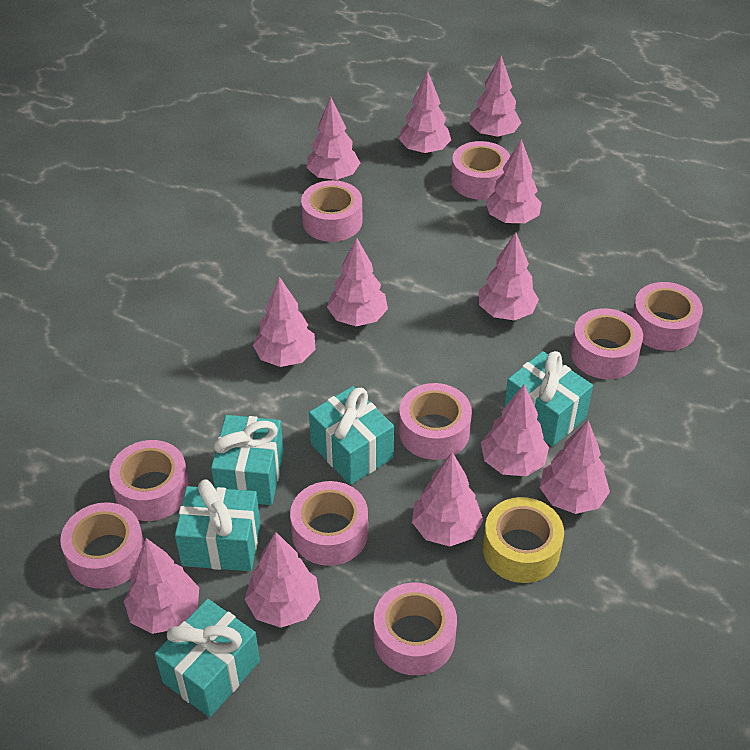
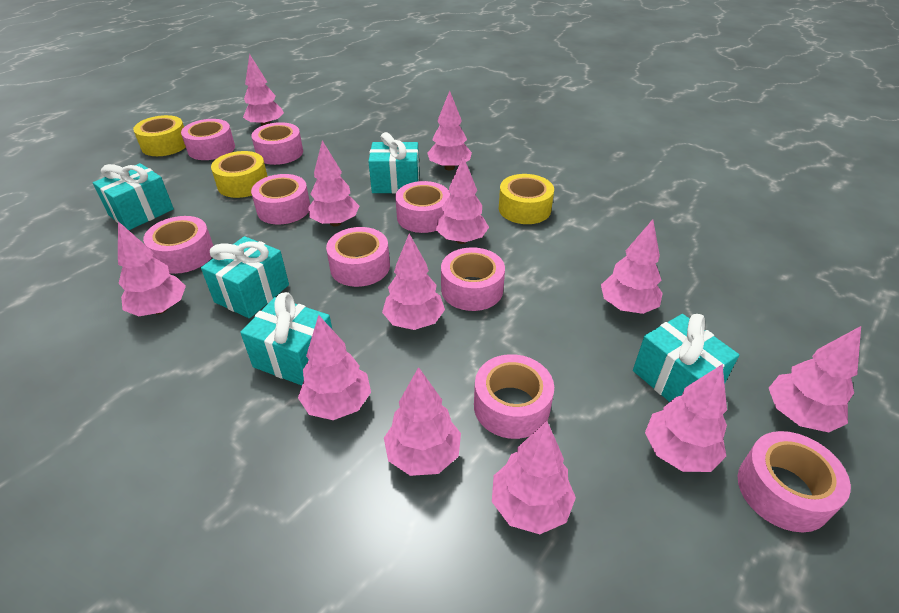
yellow tape: [483,497,564,583] = 1 -> [133,115,186,156] [211,151,268,198] [499,174,554,224] = 3

